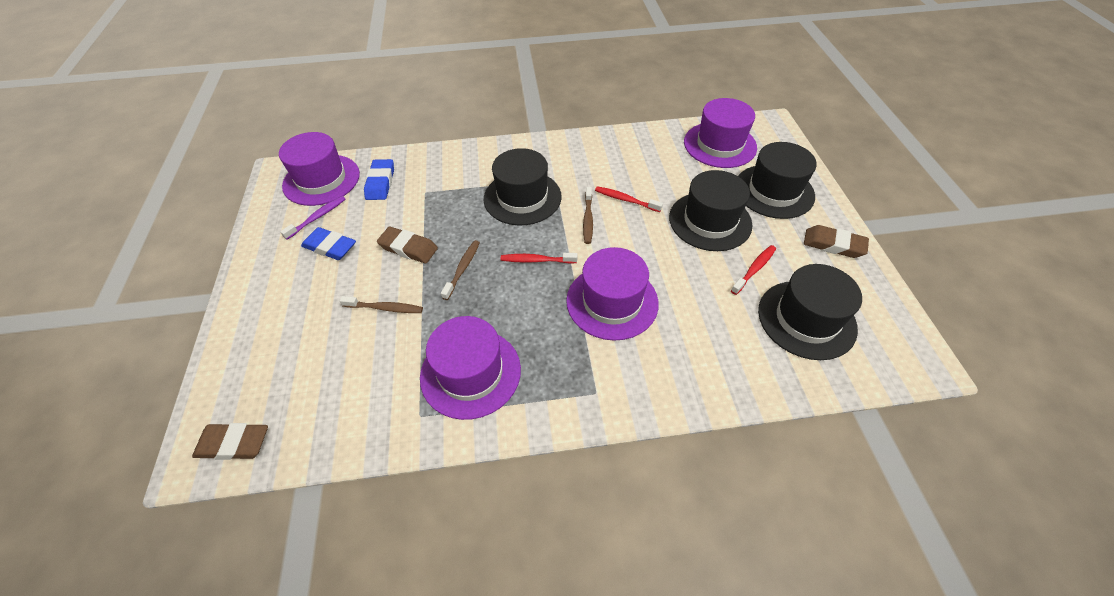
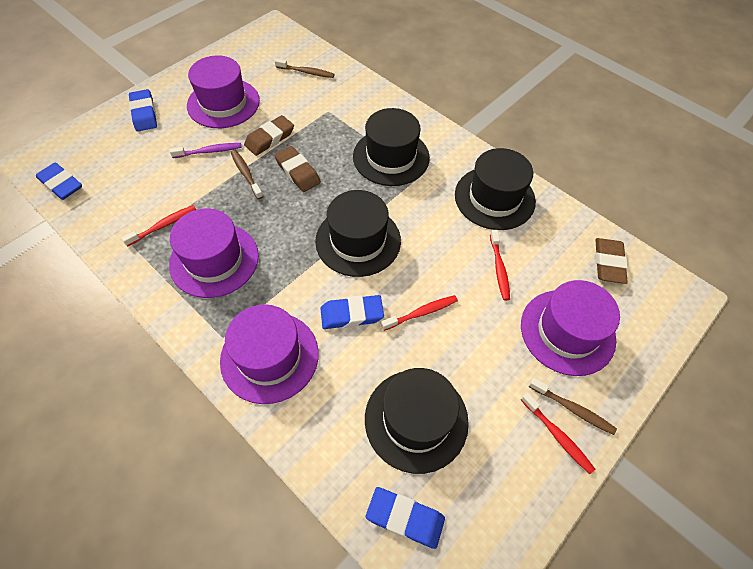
blue eraser: [301,227,356,260] [364,159,394,200] = 2 -> [36,163,82,200] [129,89,157,132] [320,295,384,329] [366,487,445,549] = 4
red toothbrush: [501,253,578,264] [595,186,663,212] [731,245,776,295] = 3 -> [121,205,196,247] [381,295,458,331] [490,230,510,301] [521,393,595,474] = 4

